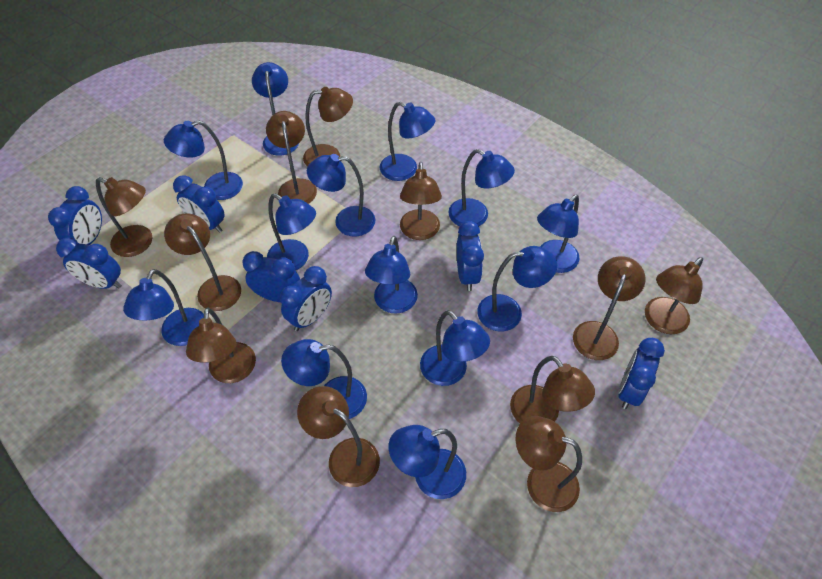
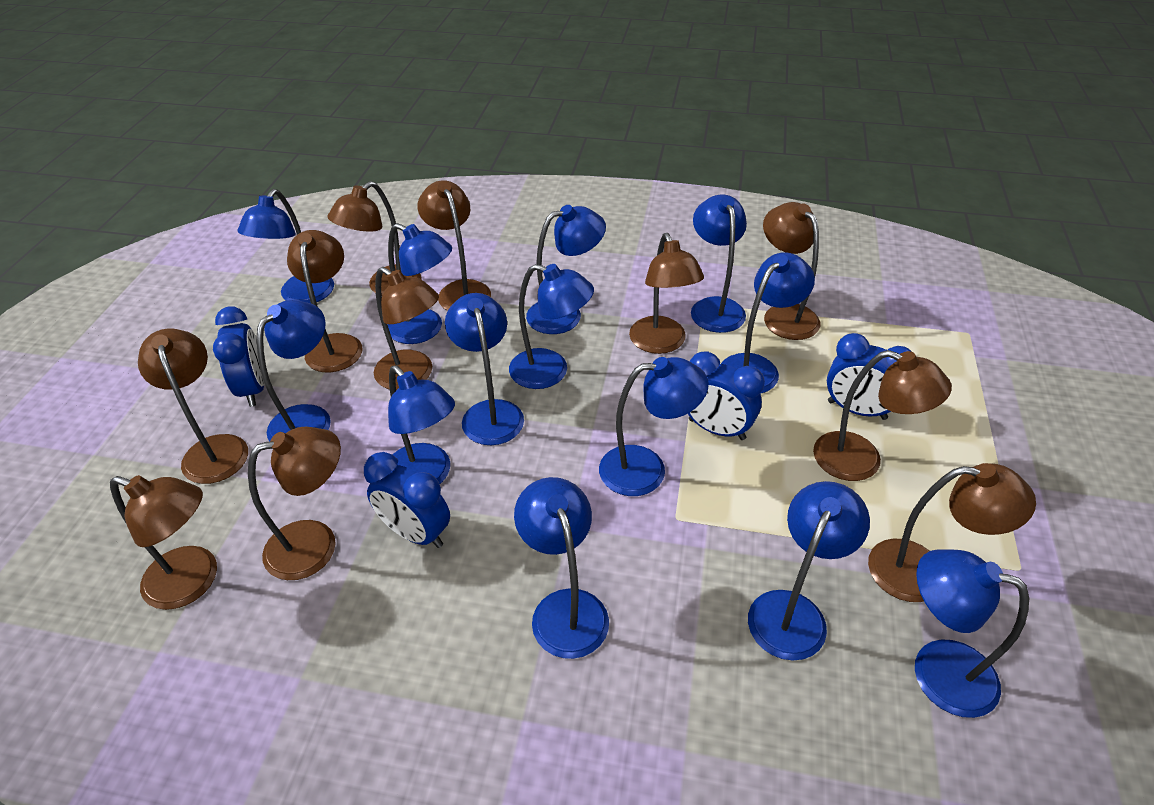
blue clock: [48,186,102,245] [56,238,122,289] [173,175,225,233] [242,251,300,302] [280,266,332,331] [457,221,484,291] [618,338,665,409] = 7 -> [213,307,264,407] [364,452,450,548] [688,352,765,440] [827,333,912,420] = 4

